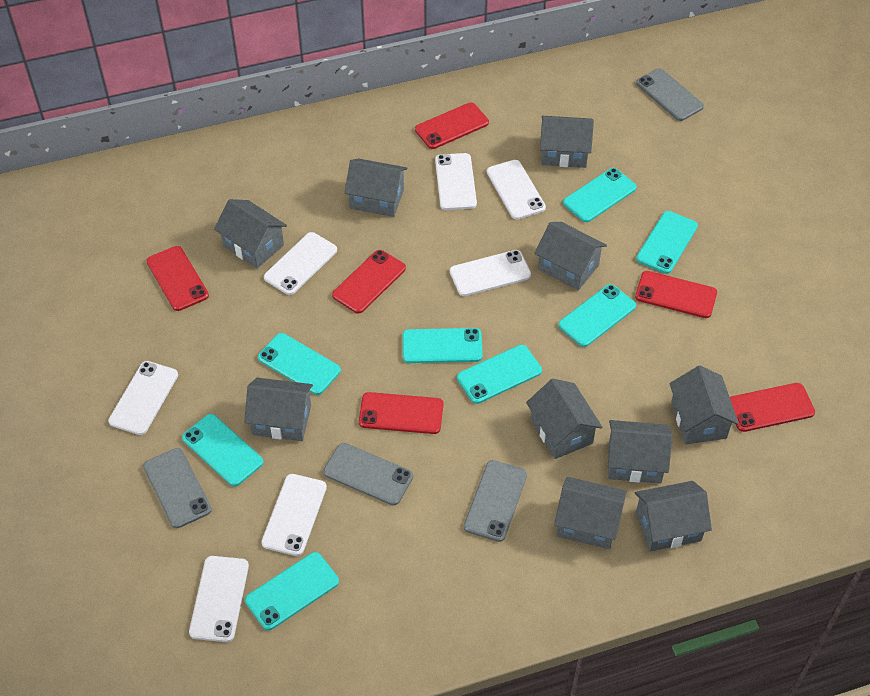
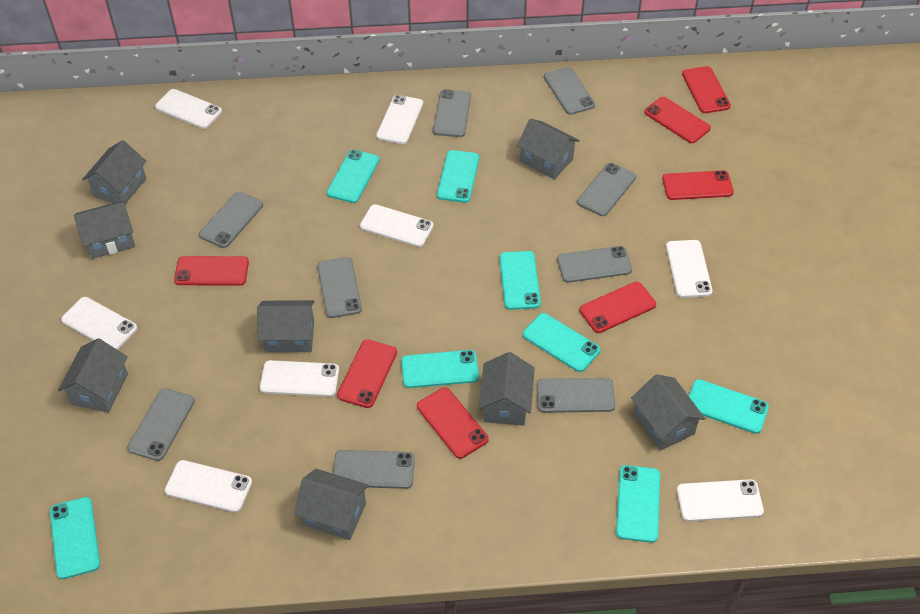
grey house: [214,199,287,268] [244,378,313,441] [344,158,407,217] [526,379,602,459] [535,222,607,290] [540,116,594,168] [554,477,627,549] [608,420,672,484] [635,481,712,551] [669,365,739,444] = 10 -> [58,338,128,413] [74,200,135,259] [82,140,146,204] [257,300,315,353] [294,469,369,540] [479,352,535,426] [517,119,580,179] [631,374,705,450] = 8
grey phone: [143,448,212,528] [323,443,413,506] [464,460,527,542] [636,68,704,121] = 4 -> [127,388,195,461] [199,192,263,248] [317,257,362,318] [333,450,415,489] [433,89,471,137] [536,378,615,413] [544,67,595,115] [557,246,632,283] [577,163,636,216] = 9
red phone: [146,246,209,311] [332,250,406,314] [359,392,443,434] [415,102,489,149] [635,271,717,318] [730,383,815,432] = 6 -> [174,256,249,286] [337,340,397,408] [417,387,489,459] [579,282,656,333] [644,97,711,143] [662,170,734,200] [682,66,731,113] = 7
white phone: [109,361,178,435] [189,556,249,642] [262,474,327,556] [264,232,337,295] [435,153,477,210] [450,250,531,296] [487,160,546,220] = 7 -> [61,297,137,350] [155,89,222,129] [165,460,252,513] [260,360,339,397] [360,204,434,247] [376,95,423,144] [666,240,712,298] [677,479,764,522] = 8

